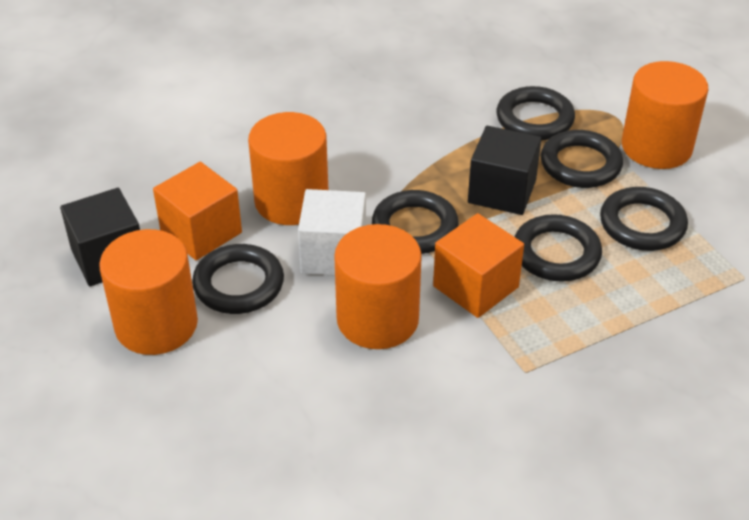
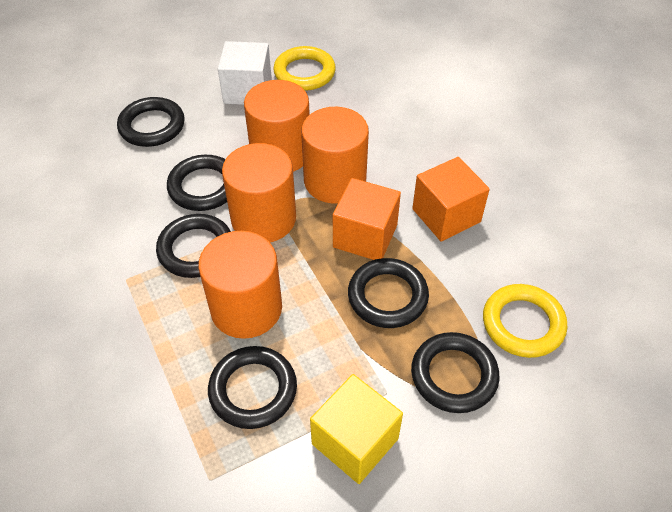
black cube: [60,188,140,286] [468,126,542,215] = 2 -> none = 0
yellow cube: none = 0 -> [310,374,403,484] = 1
yellow ring: none = 0 -> [273,46,336,91] [483,284,567,358] = 2

